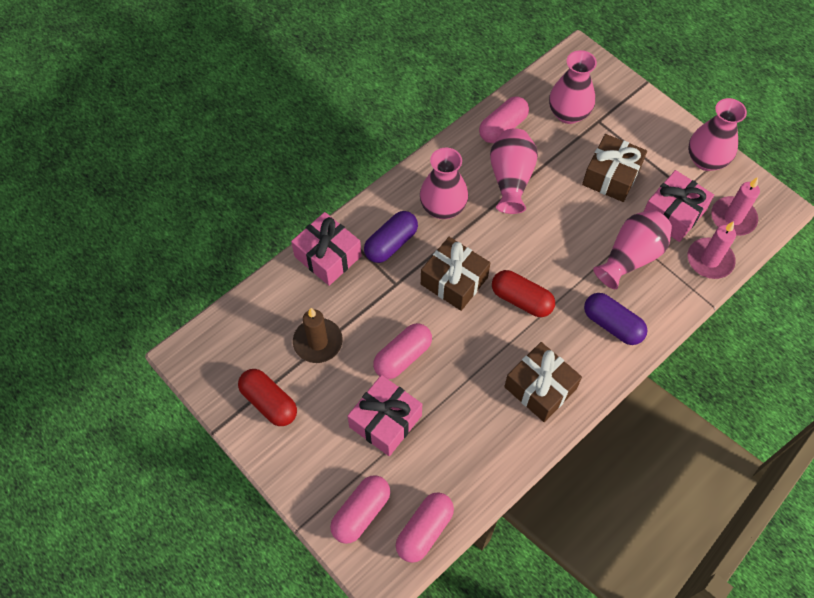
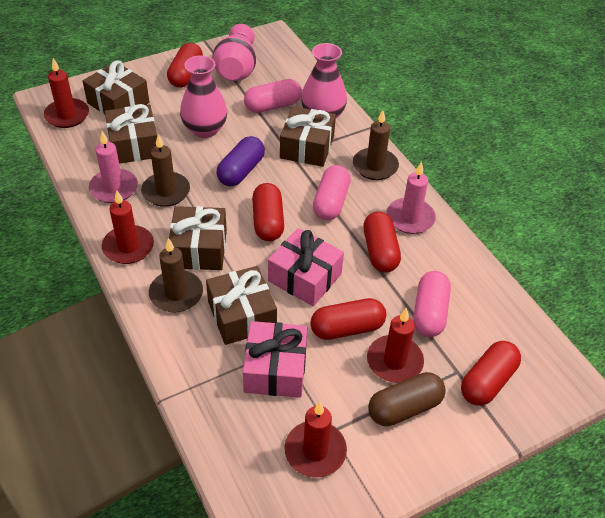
brown candle: [293,308,343,363] = 1 -> [141,134,190,207] [149,238,203,313] [353,110,399,180] = 3
brown capsule: none = 0 -> [368,372,446,426] = 1
brown gift: [421,237,490,311] [504,342,582,422] [582,134,647,202] = 3 -> [83,60,149,114] [105,104,157,164] [169,206,227,270] [206,266,277,345] [280,106,336,167] = 5
pink capsule: [330,475,390,544] [373,323,432,379] [396,492,454,563] [479,96,529,143] = 4 -> [244,79,302,113] [313,165,351,220] [413,271,451,337] = 3
pink gift: [291,212,362,286] [347,375,422,456] [644,170,714,242] = 3 -> [243,321,308,398] [268,228,344,306] = 2
pink vase: [420,148,468,219] [490,128,538,214] [549,50,597,124] [593,210,672,289] [688,98,747,171] = 5 -> [180,55,227,138] [213,24,256,81] [301,43,347,118] = 3
purple capsule: [364,211,418,263] [584,293,647,345] = 2 -> [216,136,265,186] = 1
red candle: none = 0 -> [44,58,89,128] [102,191,154,264] [284,402,347,478] [367,308,424,383] = 4
red capsule: [238,369,297,426] [492,270,555,317] = 2 -> [167,43,203,88] [252,183,284,241] [310,298,386,340] [363,212,401,273] [461,341,521,406] = 5

